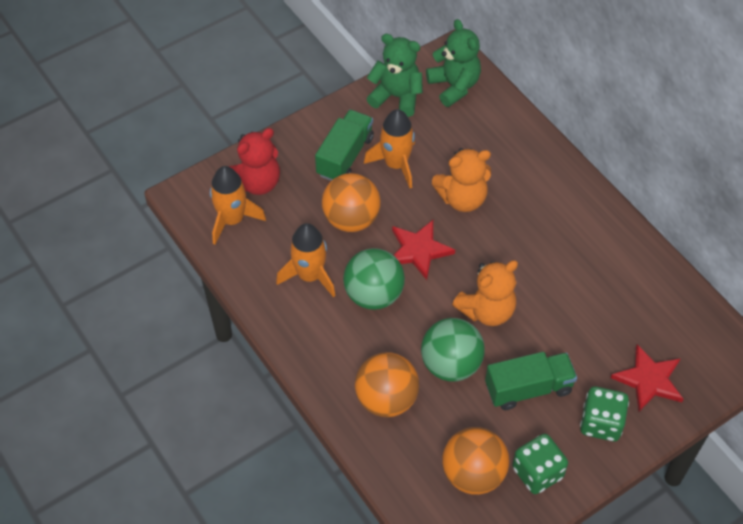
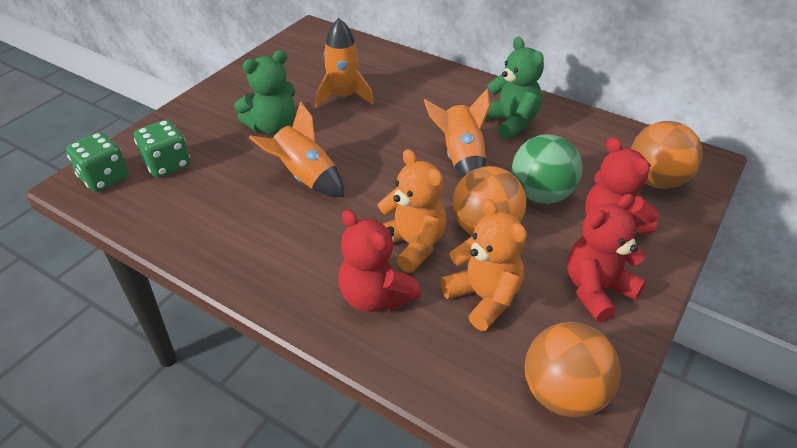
green ball: [343,248,405,310] [421,318,485,382] = 2 -> [512,134,583,204] = 1
green truck: [315,110,374,181] [485,352,577,410] = 2 -> none = 0
red star: [392,220,455,280] [611,344,683,412] = 2 -> none = 0
red teddy bear: [229,128,280,195] = 1 -> [338,210,421,312] [567,194,646,322] [585,137,659,236] = 3

